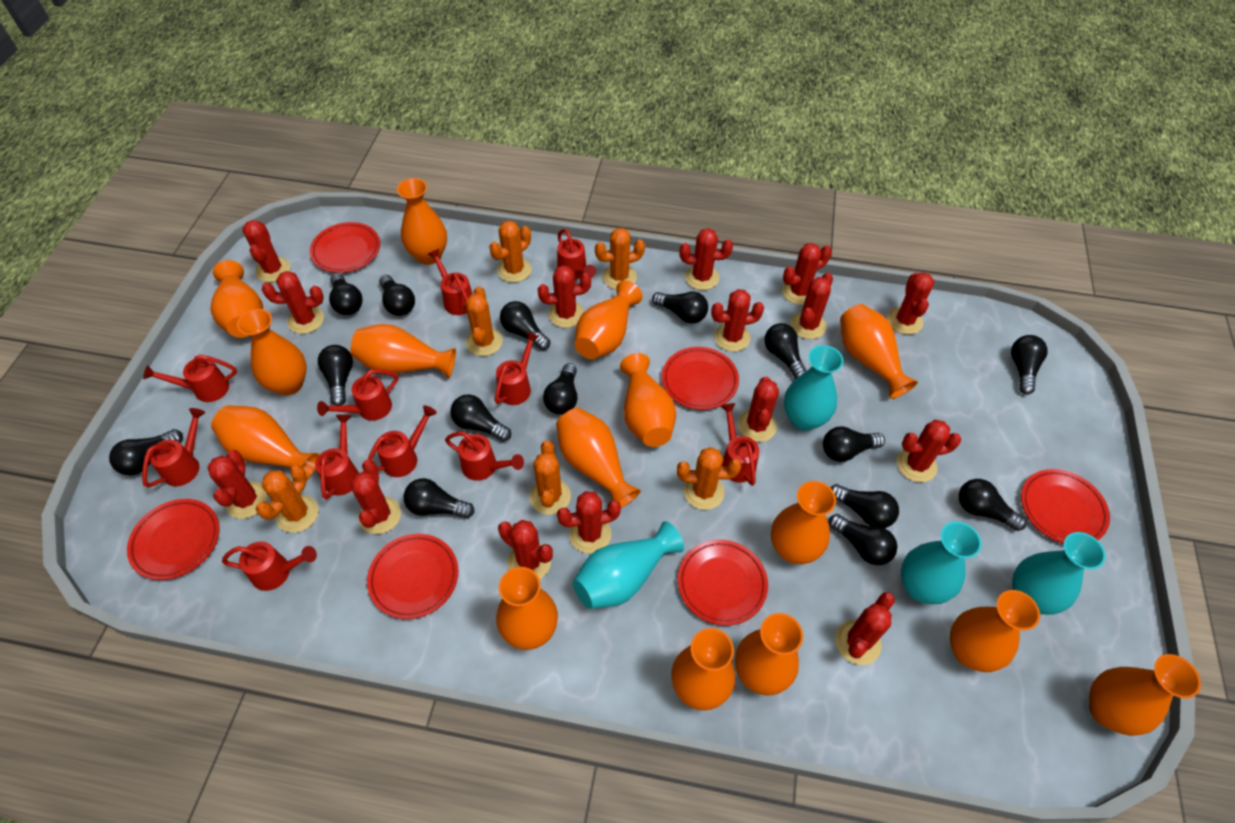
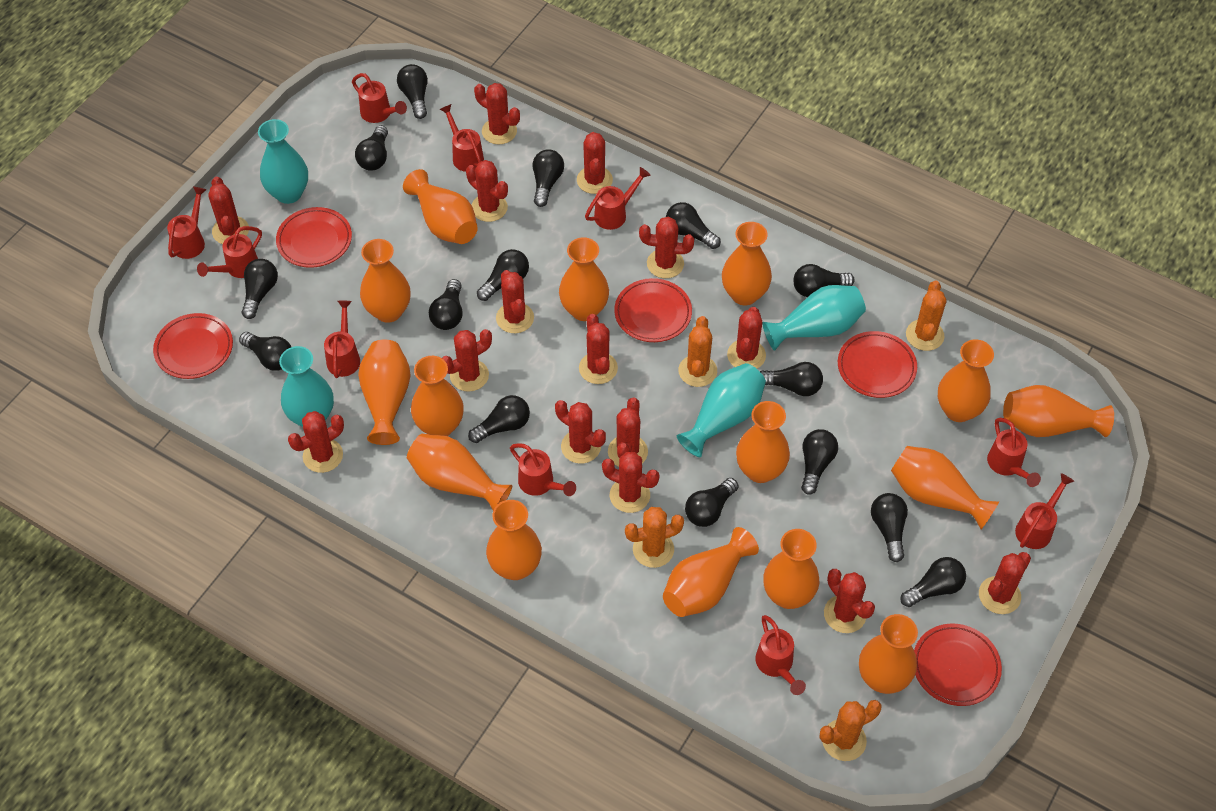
orange cactus: [256,465,319,533] [465,286,503,356] [489,220,532,283] [529,441,571,515] [595,228,645,289] [677,447,741,510] = 6 -> [625,507,684,568] [678,316,717,387] [819,700,882,761] [906,280,946,351] = 4
red plate: [127,499,220,580] [310,222,380,273] [367,534,458,619] [662,347,739,410] [678,540,768,626] [1021,469,1110,544] = 6 -> [153,313,233,379] [276,207,352,268] [614,278,692,342] [838,331,917,398] [914,623,1002,706] = 5
red watering can: [142,408,206,488] [143,355,237,402] [222,542,317,591] [315,414,359,500] [317,369,398,421] [368,405,437,477] [427,249,473,315] [445,432,524,481] [494,332,539,405] [557,229,596,280] [721,403,759,486] = 11 -> [167,187,206,259] [197,226,262,278] [324,301,360,378] [352,73,407,123] [440,104,484,172] [510,443,576,496] [585,167,651,230] [755,615,806,695] [987,418,1041,487] [1015,473,1074,549] = 10

